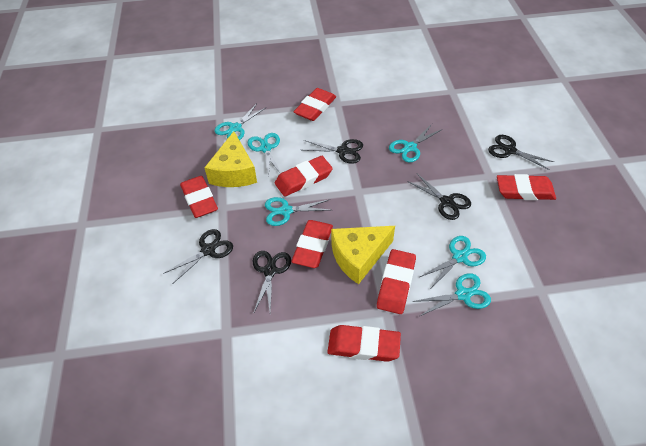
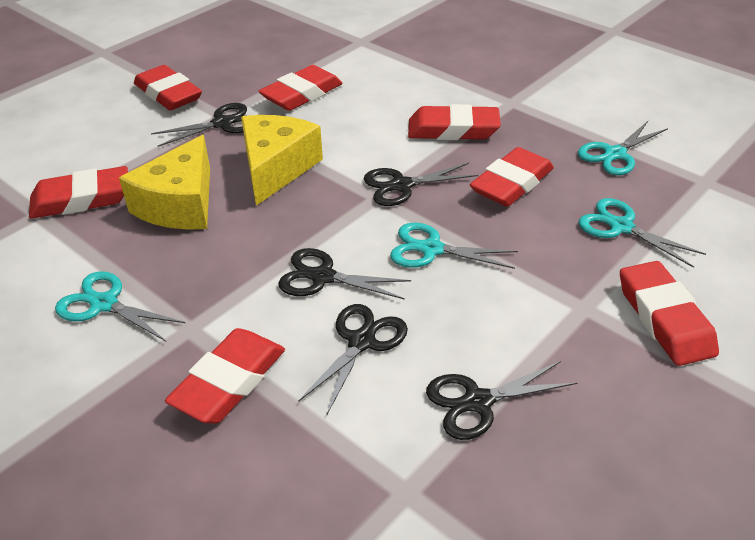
turquoise scissors: [215,105,266,140] [248,133,281,178] [265,197,330,226] [389,124,443,162] [412,273,491,316] [420,236,486,288] = 6 -> [55,271,185,341] [390,223,518,269] [578,121,668,175] [579,198,706,268] = 4

